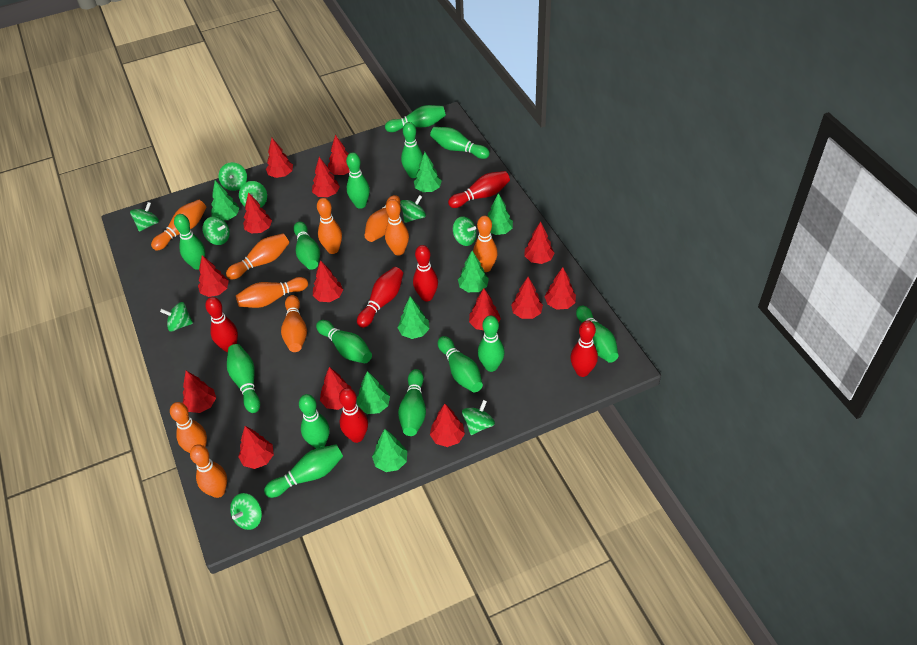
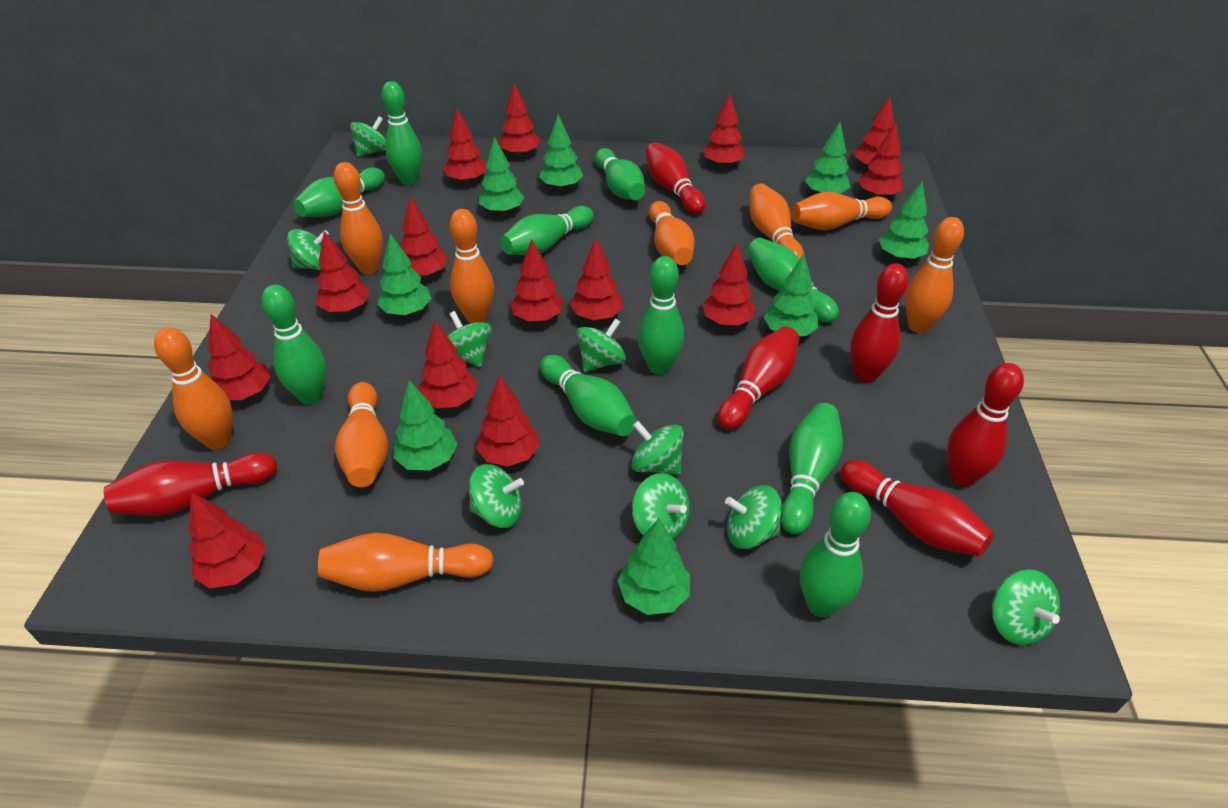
green bowling pin: [174,214,205,270] [227,344,260,413] [264,444,343,498] [294,222,320,270] [299,394,330,448] [316,320,372,363] [346,152,370,209] [385,105,446,132] [398,369,426,436] [401,122,423,178] [430,127,490,159] [438,336,483,392] [478,315,505,372] [576,306,619,363] = 14 -> [262,284,326,405] [293,168,385,217] [382,81,422,185] [500,206,594,255] [540,355,636,436] [595,148,645,200] [638,256,684,375] [747,237,839,323] [780,403,843,534] [800,492,871,617] = 10
green tree: [211,180,240,220] [356,371,390,414] [372,429,407,472] [398,296,429,339] [414,152,442,192] [458,251,489,292] [488,193,513,235] = 7 -> [377,234,431,316] [393,380,457,471] [479,137,524,214] [539,114,583,190] [618,518,690,615] [764,254,818,336] [805,122,850,193] [879,180,929,261] = 8
orange bowling pin: [151,200,206,251] [170,402,207,453] [190,444,227,498] [226,234,289,279] [236,277,308,308] [281,295,307,352] [317,198,342,254] [364,195,400,242] [385,199,409,256] [473,216,498,272] = 10 -> [154,327,232,450] [318,533,494,592] [334,162,383,274] [335,382,388,487] [449,209,494,323] [649,201,695,265] [750,184,804,260] [791,192,892,230] [905,217,964,333] = 9

